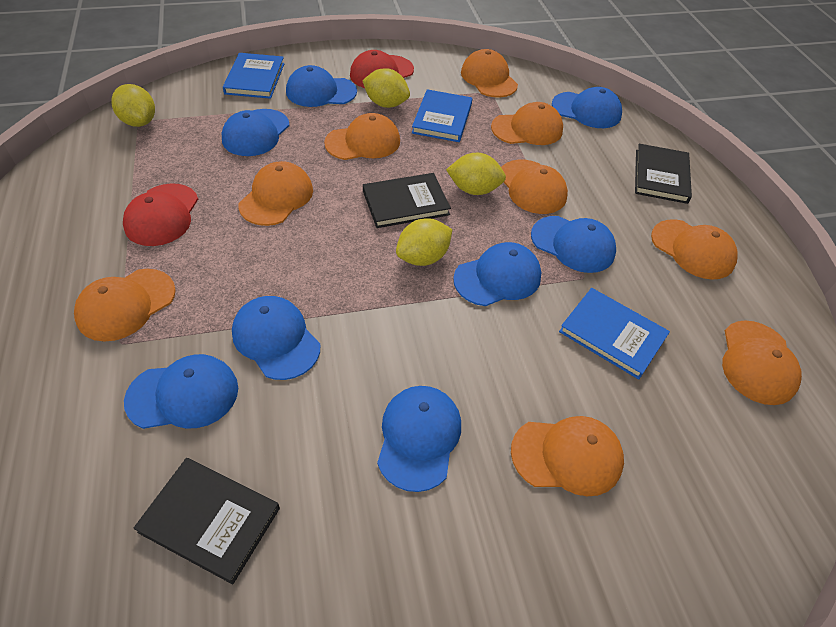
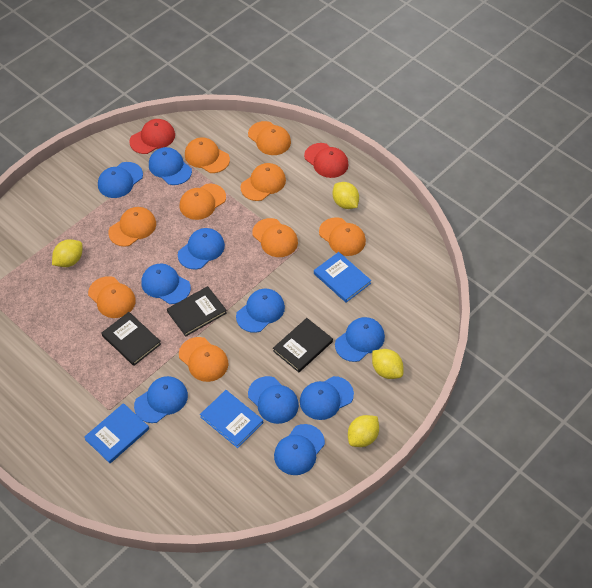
blue cap: [124,354,238,429] [222,109,289,156] [232,296,320,380] [286,65,357,107] [377,386,461,492] [453,242,541,306] [531,216,616,273] [552,87,622,128] = 8 -> [98,162,143,198] [134,376,188,423] [141,264,191,304] [149,147,192,185] [178,228,225,269] [236,289,285,333] [248,376,299,424] [274,424,325,475] [300,376,354,420] [335,317,385,362] = 10

